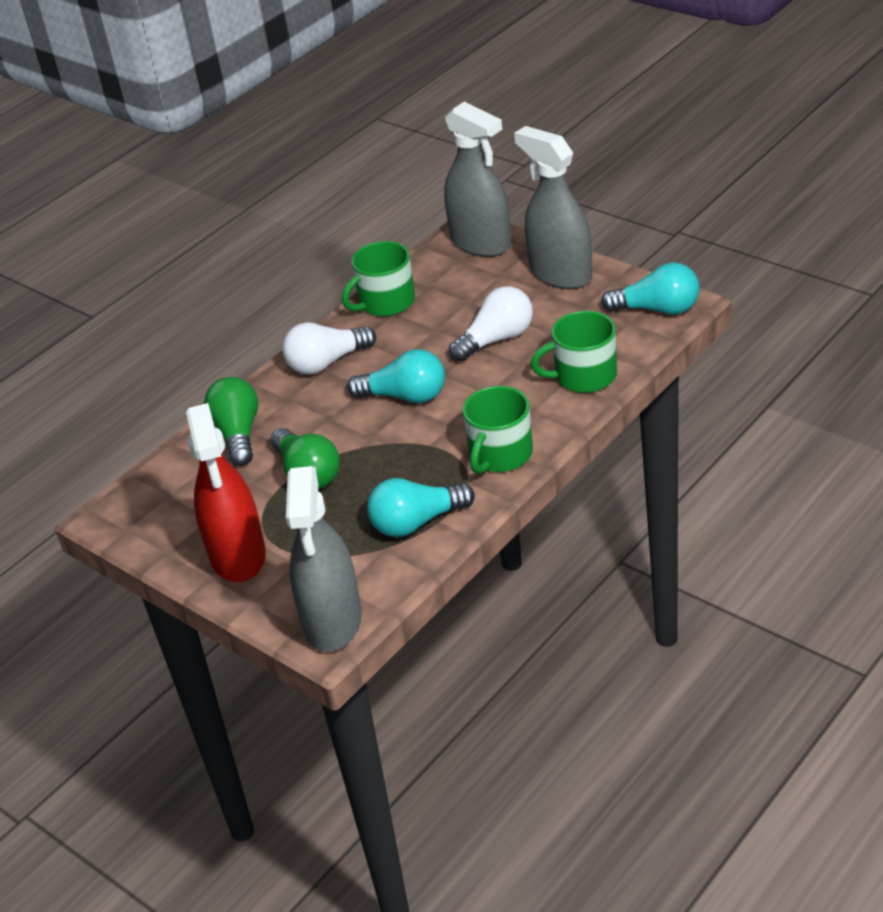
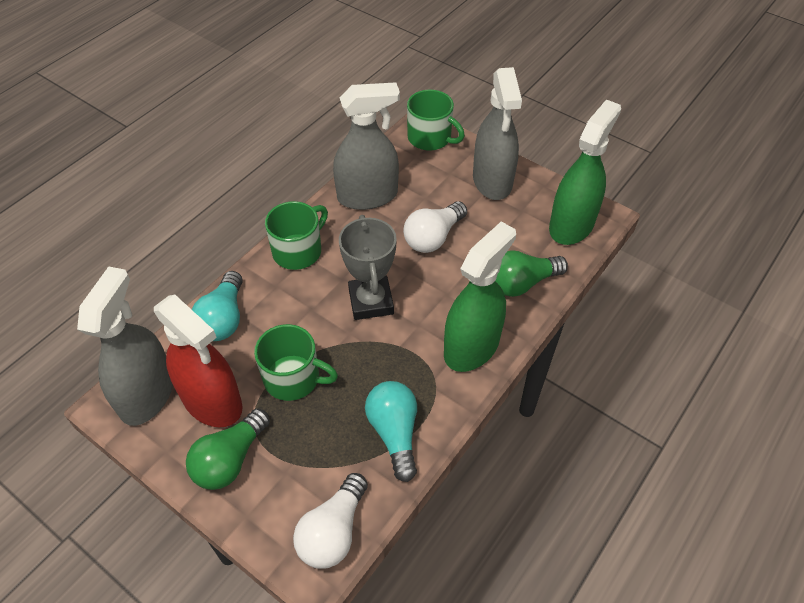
green spray bottle: none = 0 -> [444,221,516,372] [549,99,621,245] = 2
grey trophy: none = 0 -> [339,215,397,320] = 1
turquoise light bulb: [347,349,445,403] [367,478,475,537] [601,262,700,315] = 3 -> [192,271,243,341] [365,381,417,482] = 2

